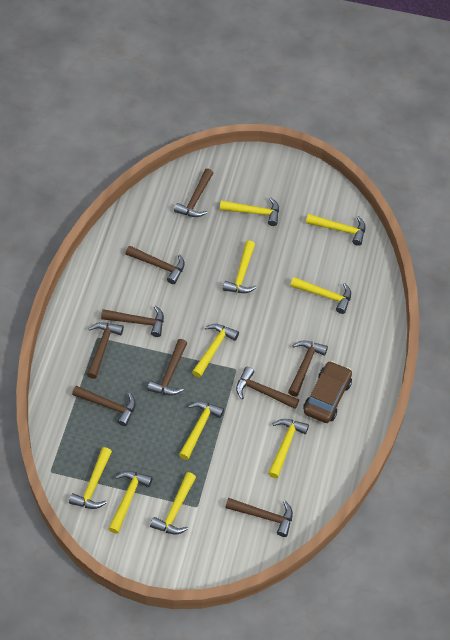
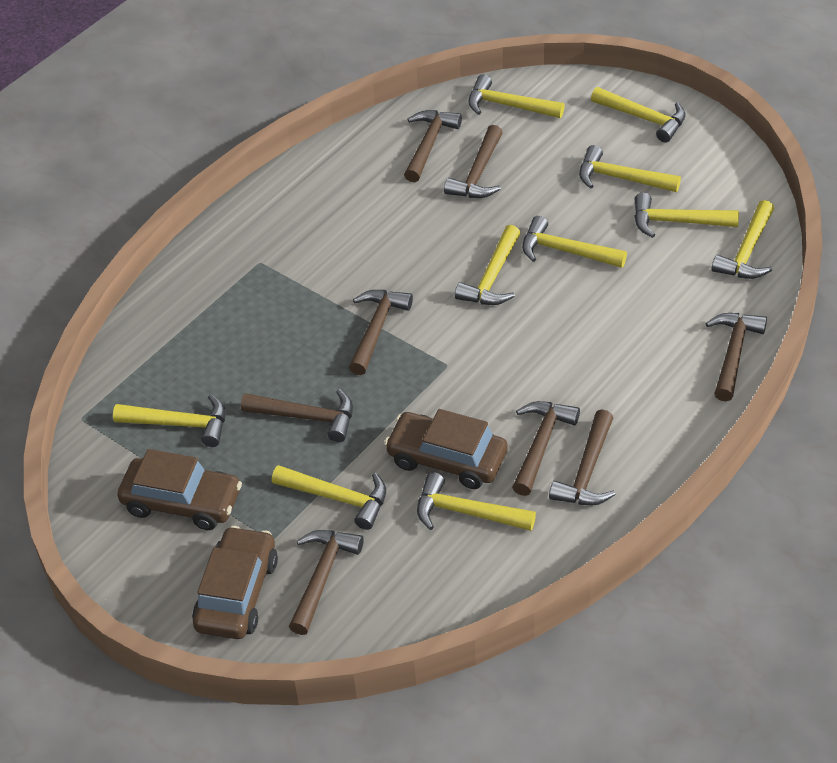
brown car: [303,361,352,423] = 1 -> [117,449,242,530] [192,526,278,639] [384,409,508,489] = 3
brown hammer: [72,386,136,426] [87,322,124,379] [101,305,164,337] [125,245,185,284] [148,339,187,395] [174,168,213,217] [225,498,293,537] [236,367,299,409] [288,341,328,396] = 9 -> [241,389,353,442] [289,530,364,635] [349,290,413,375] [404,110,462,182] [444,125,503,198] [512,401,580,496] [549,410,616,505] [705,313,767,401] = 8

